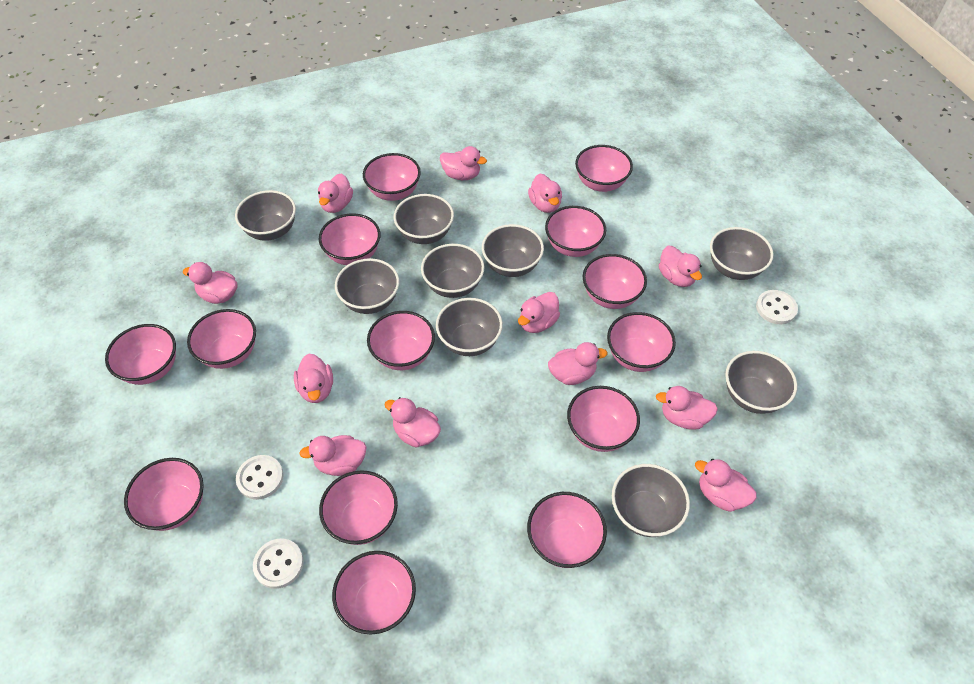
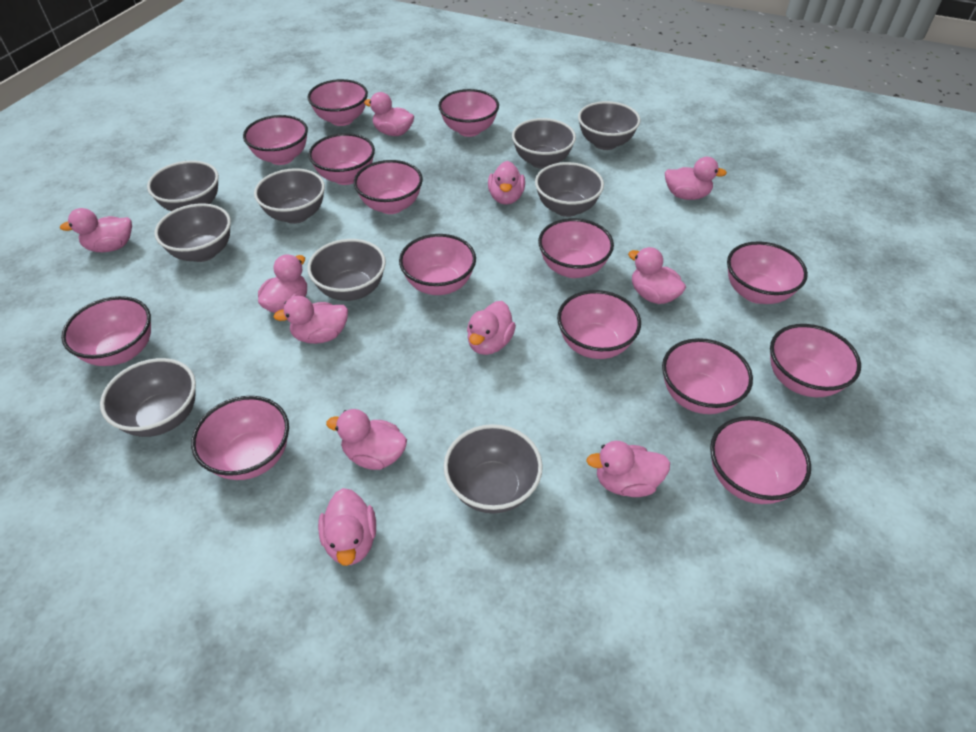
pink duck: [183,262,238,304] [294,354,333,403] [299,435,367,476] [318,174,353,213] [384,397,441,448] [440,146,487,180] [518,292,560,333] [528,174,562,213] [548,342,608,385] [656,386,718,430] [659,246,702,287] [695,459,757,512] = 12 -> [60,208,132,252] [258,254,307,313] [273,296,348,344] [318,488,376,566] [326,409,407,470] [364,92,414,136] [467,301,516,355] [488,161,525,205] [586,441,670,497] [628,247,686,304] [665,157,727,200] = 11
white button: [236,455,284,500] [253,539,304,589] [756,290,798,324] = 3 -> none = 0

